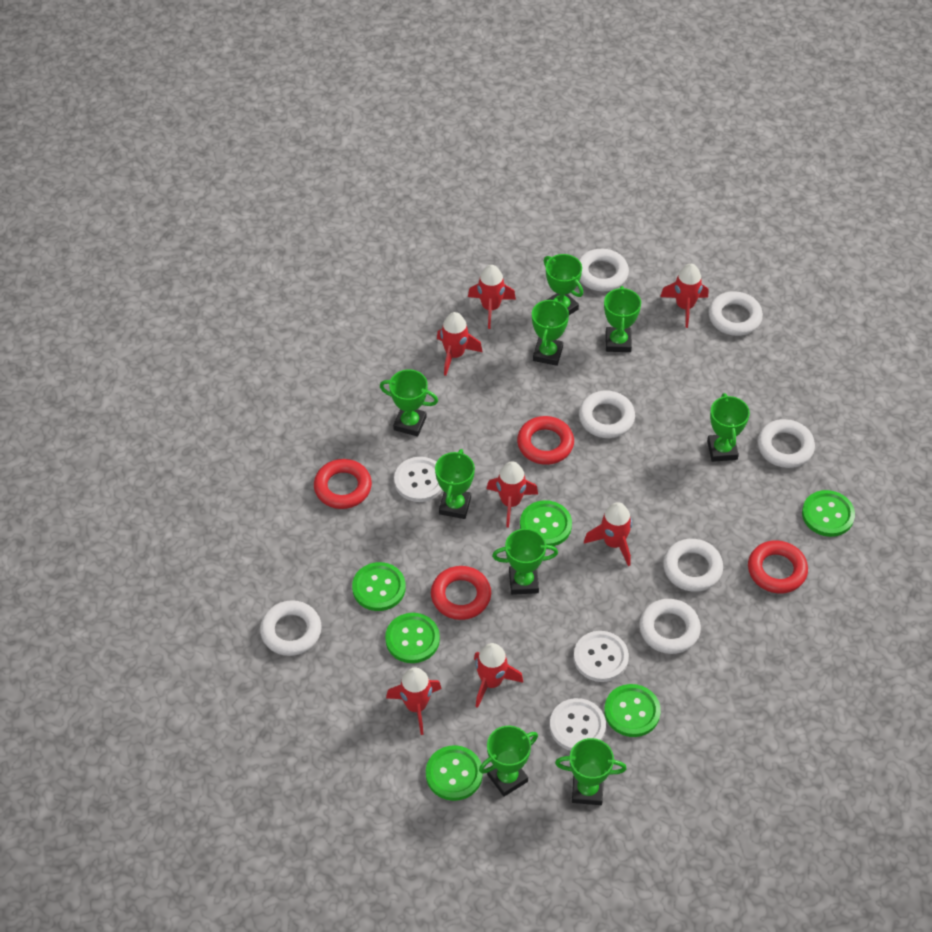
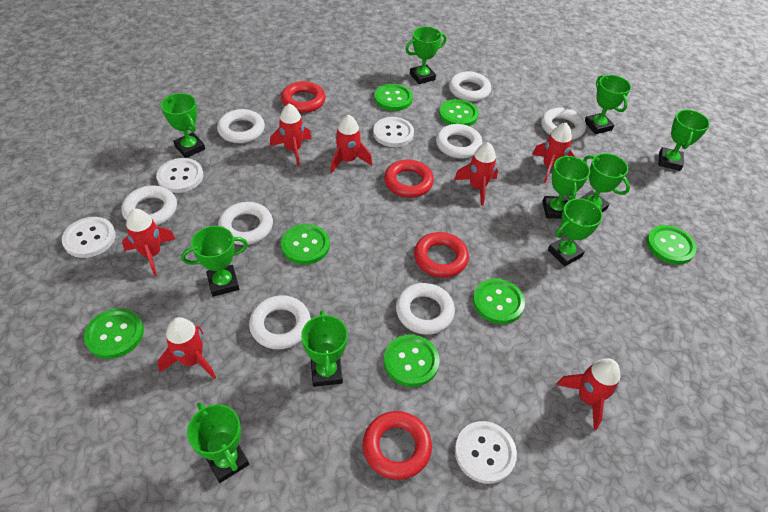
green button: [352,562,406,611] [385,613,440,663] [426,745,483,801] [520,500,572,546] [604,684,661,737] [802,490,855,537] = 6 -> [84,308,144,359] [281,224,330,265] [374,84,413,111] [384,335,440,387] [439,99,479,126] [473,278,525,324] [646,225,697,264] = 7
green trophy: [380,369,438,437] [435,449,475,519] [479,726,538,797] [492,529,558,595] [532,298,569,366] [544,254,583,315] [555,738,627,805] [604,286,641,352] [707,393,750,462] = 9 -> [161,93,205,158] [181,226,248,297] [187,402,249,483] [301,310,348,387] [405,26,447,84] [542,155,590,219] [548,198,603,266] [579,153,630,212] [585,75,631,134] [659,110,710,171] = 10
white button: [394,457,443,502] [550,698,606,751] [574,631,629,682] = 3 -> [62,217,116,258] [156,158,203,193] [373,117,414,147] [455,421,517,484] = 4
white ring: [260,600,322,656] [579,249,629,291] [579,391,635,438] [639,599,701,654] [663,539,723,592] [708,291,763,336] [758,419,815,468] = 7 -> [121,186,177,226] [217,109,265,143] [218,202,273,245] [249,295,311,350] [396,283,455,335] [436,124,482,158] [449,71,491,102] [541,108,586,140] = 8

